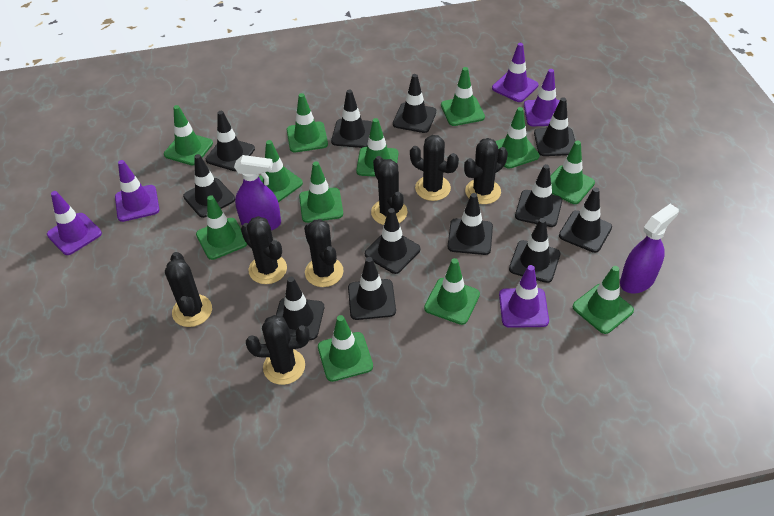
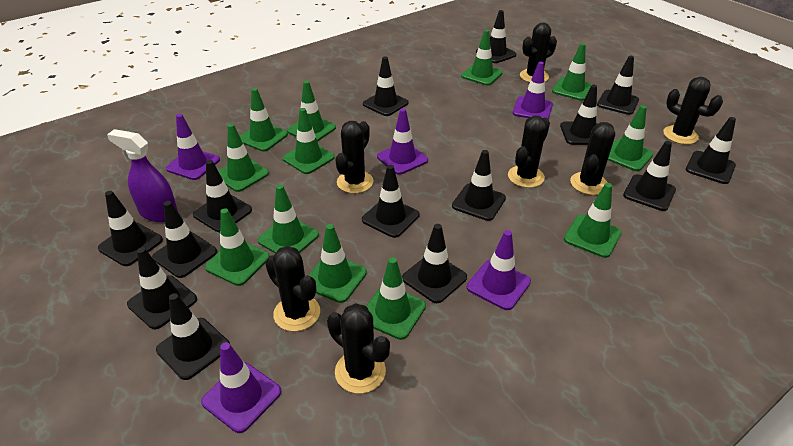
black traffic cone: [183,154,235,218] [206,111,255,171] [276,277,324,340] [331,90,372,148] [348,257,396,320] [365,208,420,274] [393,74,436,133] [448,193,493,255] [509,218,560,283] [515,164,562,227] [534,97,575,156] [559,187,612,253] = 12 -> [98,191,163,266] [127,247,197,329] [152,201,217,278] [156,293,230,380] [193,160,252,232] [362,165,419,238] [363,56,409,116] [402,224,467,303] [452,150,506,221] [476,10,516,63] [560,85,597,145] [597,55,639,115] [623,141,676,211] [686,117,736,184] = 14
purple spray bottle: [234,155,281,230] [620,204,679,294] = 2 -> [107,129,178,222] = 1

